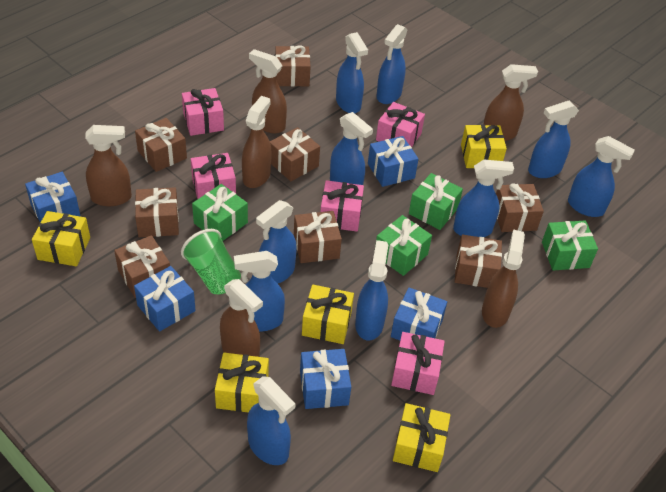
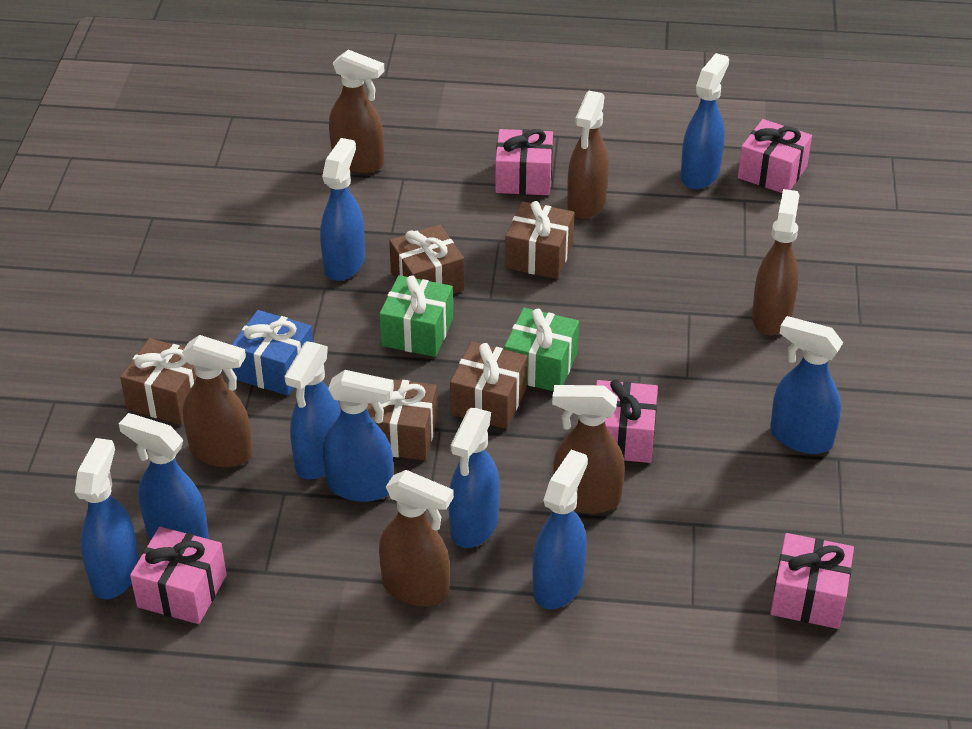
blue gift: [25,172,81,223] [134,266,196,332] [300,349,351,409] [368,136,418,187] [391,288,447,340] = 5 -> [231,310,313,396] = 1
blue spray bottle: [234,251,285,332] [247,376,296,465] [256,200,296,284] [330,112,373,185] [336,32,368,113] [355,240,388,340] [377,24,407,104] [453,160,514,237] [528,100,579,178] [568,136,635,217] = 10 -> [75,438,139,599] [119,413,209,539] [284,341,340,480] [320,138,365,281] [323,370,394,502] [449,408,500,548] [533,450,588,609] [681,53,729,189] [770,316,843,454] = 9
brown gift: [114,235,170,298] [135,118,187,172] [135,187,179,237] [270,127,320,181] [275,45,311,87] [294,211,342,263] [455,234,502,288] [496,183,544,232] = 8 -> [120,338,197,425] [367,379,438,460] [389,224,464,294] [450,342,527,429] [505,201,575,279] = 5
green cup: [181,229,241,295] = 1 -> none = 0
green gift: [192,184,248,241] [375,215,432,276] [409,173,463,230] [542,221,598,270] = 4 -> [379,275,453,357] [504,308,579,391] = 2
yellow gift: [32,211,90,266] [215,353,269,413] [302,285,354,344] [393,403,450,472] [461,125,507,168] = 5 -> none = 0

